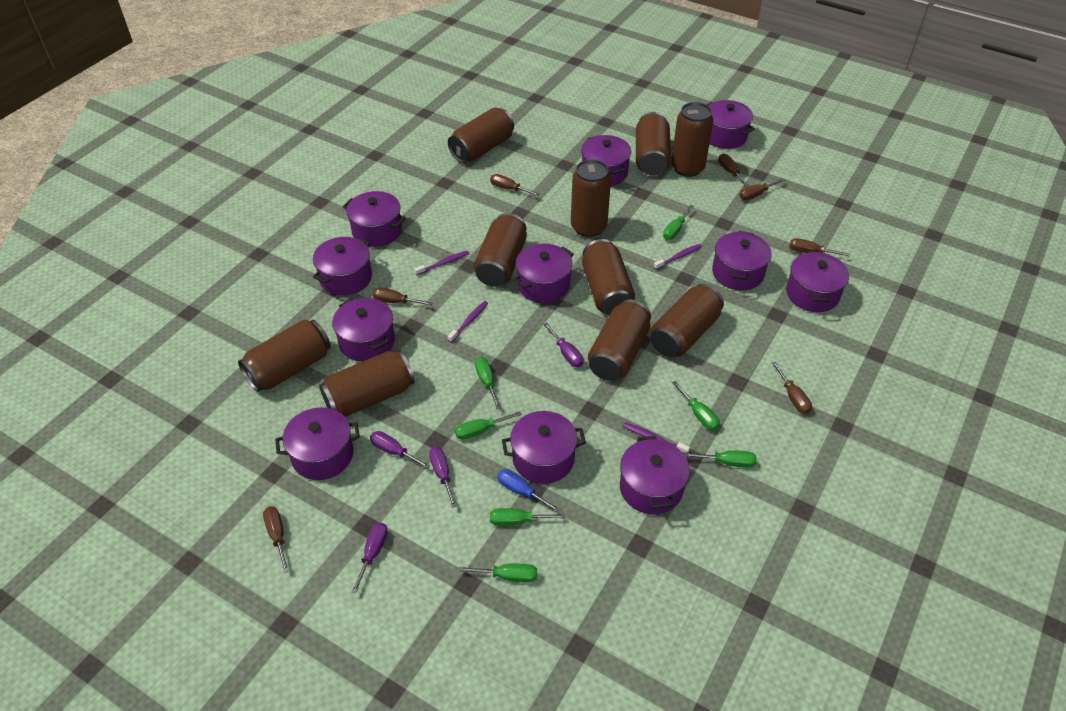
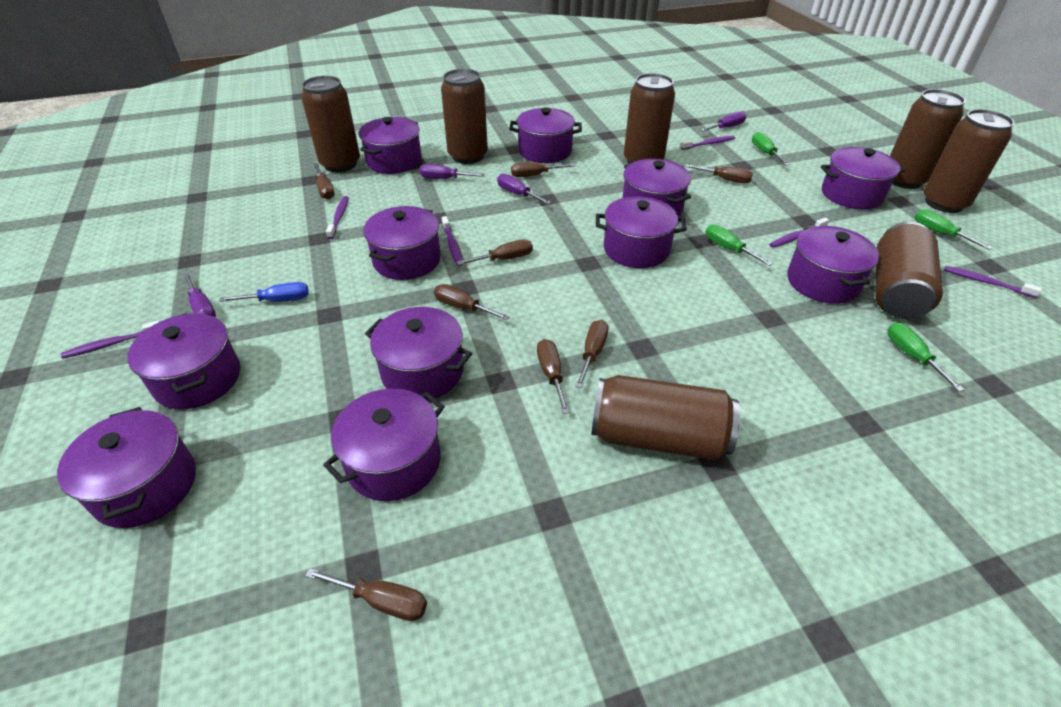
brown can: [238,320,331,392] [319,350,414,417] [448,107,514,163] [474,213,527,287] [571,160,611,237] [582,239,635,315] [588,300,651,381] [636,112,671,175] [650,284,724,357] [671,102,713,177] = 10 -> [301,76,360,172] [441,69,488,164] [591,375,740,460] [624,73,675,164] [875,222,943,319] [890,89,965,189] [923,109,1014,213] = 7
brown screwdriver: [263,506,289,573] [372,288,432,306] [490,174,540,196] [719,154,749,187] [739,178,786,200] [772,362,812,414] [789,238,850,256] = 7 -> [305,568,427,621] [314,163,335,200] [434,284,510,320] [457,239,533,265] [511,162,576,177] [537,339,570,414] [575,320,609,388] [685,164,753,183] = 8
green screwdriver: [455,411,522,440] [458,564,537,583] [475,357,501,409] [490,508,565,526] [663,205,694,240] [672,381,720,430] [684,450,756,468] = 7 -> [706,224,773,266] [752,132,790,165] [887,322,964,392] [915,209,992,250] = 4
purple toothbrush: [414,251,469,275] [448,301,488,343] [623,422,690,454] [654,244,702,270] = 4 -> [61,321,160,359] [326,196,349,239] [442,216,463,266] [681,136,735,150] [770,218,829,248] [944,266,1042,298] = 6

